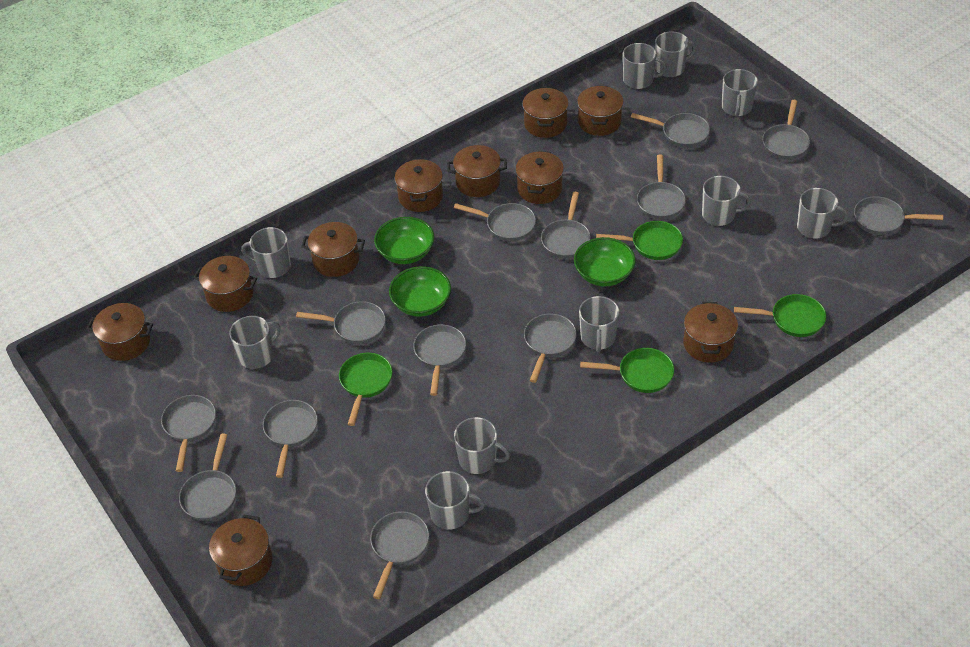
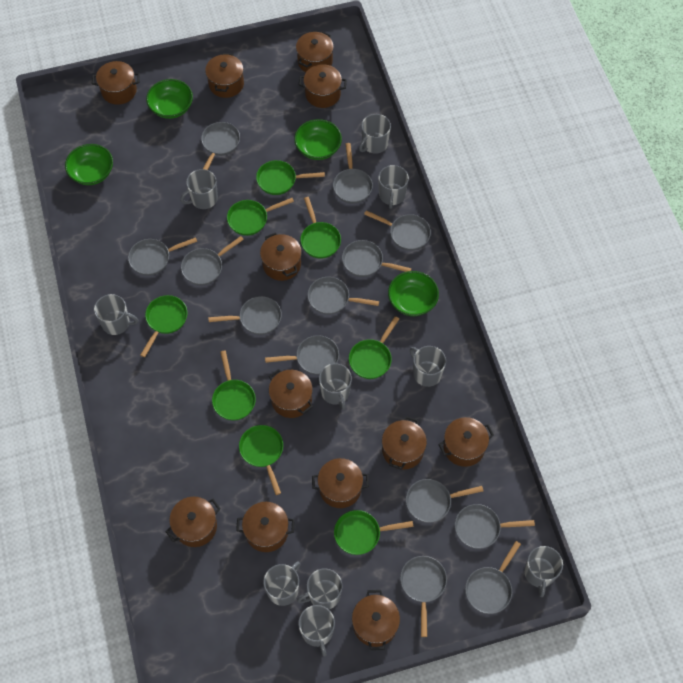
brown pot: [87,303,153,361] [193,256,257,312] [209,515,272,586] [301,222,365,277] [395,159,443,212] [447,145,507,197] [515,151,564,204] [522,88,569,138] [577,86,624,136] [683,302,738,363] = 10 -> [92,61,140,105] [166,497,221,547] [205,53,244,98] [236,502,295,552] [260,232,302,281] [269,369,313,418] [296,31,334,72] [299,64,347,108] [312,458,369,508] [352,590,400,650] [382,416,427,470] [438,417,494,467] = 12
green bowl: [374,217,434,264] [389,266,451,317] [574,237,636,287] = 3 -> [65,144,113,185] [146,79,193,119] [294,119,342,160] [388,271,439,316] = 4
green pan: [339,353,392,426] [580,348,674,393] [596,221,683,260] [734,294,826,337] = 4 -> [140,295,187,357] [212,351,256,420] [227,198,294,236] [239,425,283,495] [256,160,325,195] [300,197,341,259] [334,510,413,555] [349,316,399,379] = 8

